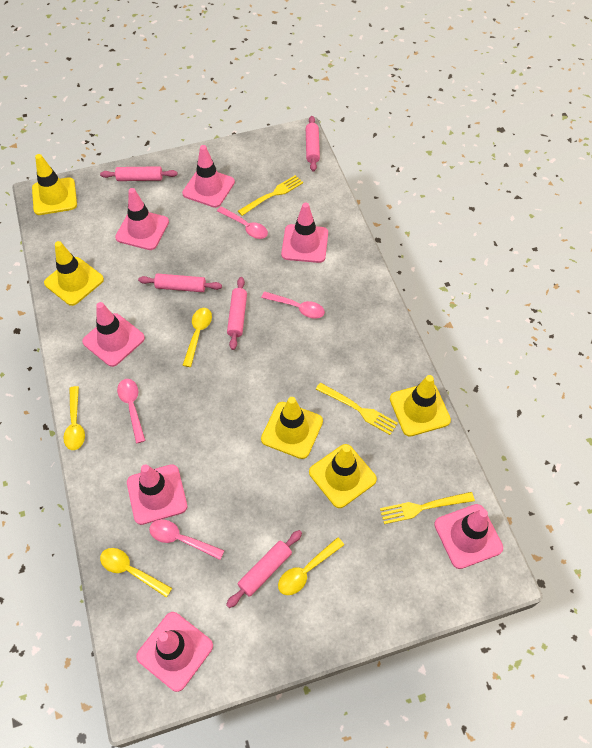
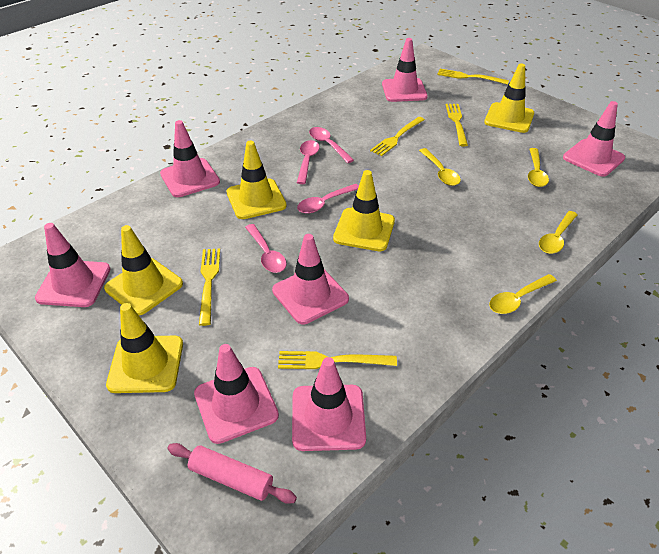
pink rolling pin: [100,166,178,181] [138,273,222,292] [226,530,302,608] [227,277,247,350] [306,116,320,171] = 5 -> [167,443,297,504] = 1
yellow fork: [238,175,303,216] [316,383,398,435] [380,492,475,524] = 3 -> [199,249,220,326] [278,351,397,369] [370,117,425,156] [437,69,509,85] [446,104,468,146] = 5

